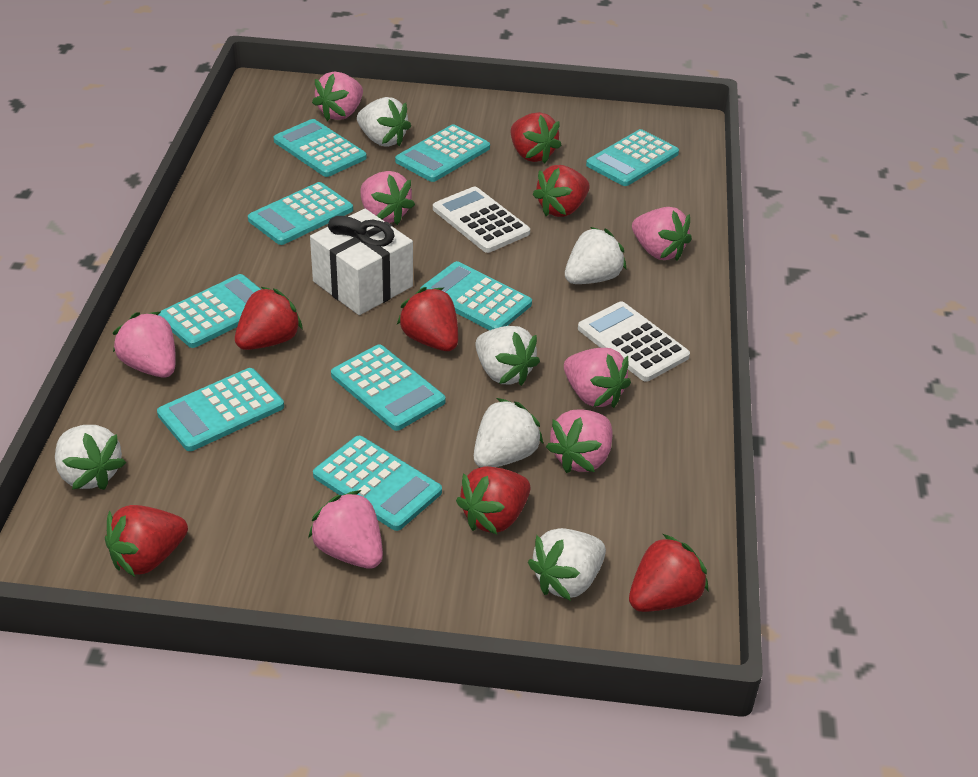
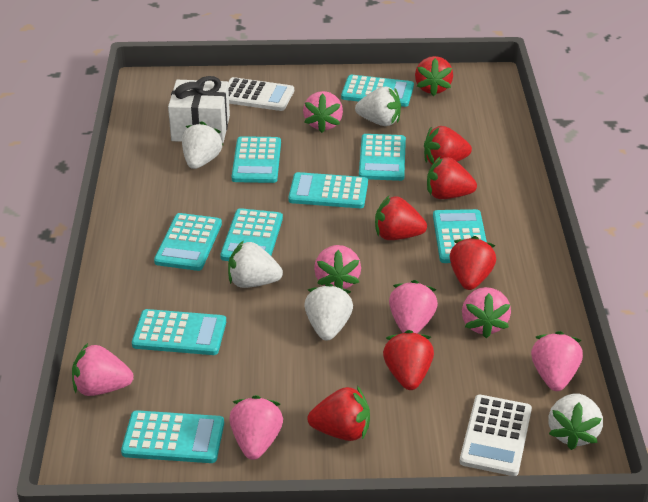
white strawberry: [55,425,126,490] [357,97,411,147] [474,398,543,467] [476,326,540,386] [528,528,606,601] [565,227,626,284] = 6 -> [182,121,223,169] [228,240,283,288] [304,283,353,341] [355,87,401,126] [548,393,603,450] = 5

